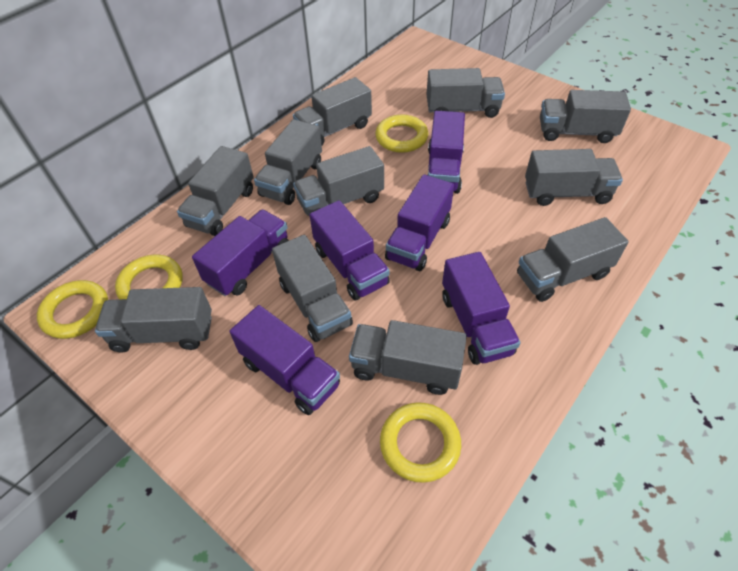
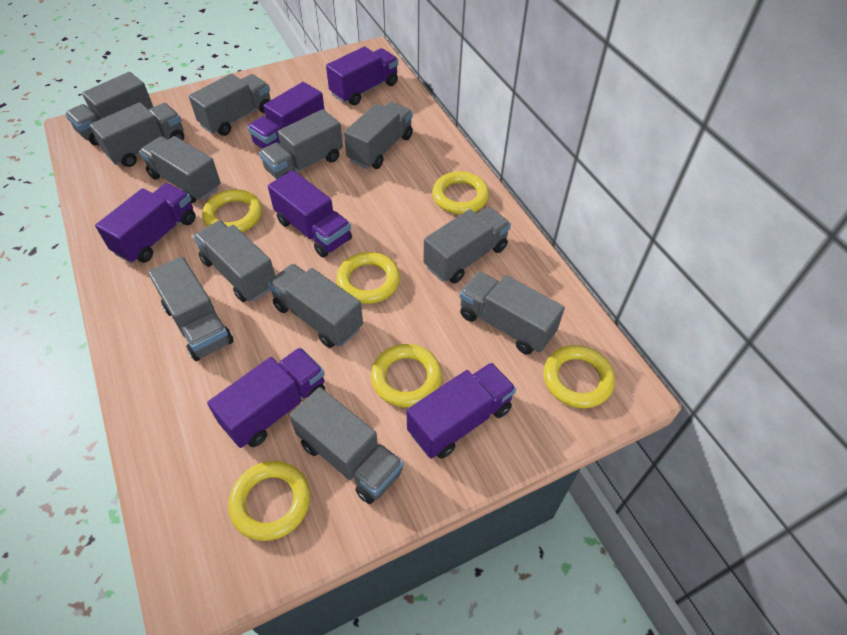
grey truck: [95,287,212,353] [177,146,254,236] [254,119,322,205] [272,235,353,342] [293,77,372,145] [293,146,384,216] [349,320,467,395] [427,68,505,118] [517,217,629,302] [525,149,623,206] [540,90,631,143] = 11 -> [65,72,153,145] [90,102,184,167] [139,136,221,203] [148,256,234,361] [189,74,270,136] [193,220,275,302] [259,109,343,180] [268,264,363,348] [290,387,403,504] [344,102,413,169] [423,207,511,283] [459,272,565,354] = 12
yellow ring: [37,280,108,339] [115,255,183,299] [375,115,428,153] [380,402,461,483] = 4 -> [202,189,262,232] [228,461,310,541] [336,252,400,304] [371,344,442,407] [432,171,489,214] [543,345,615,408] = 6

